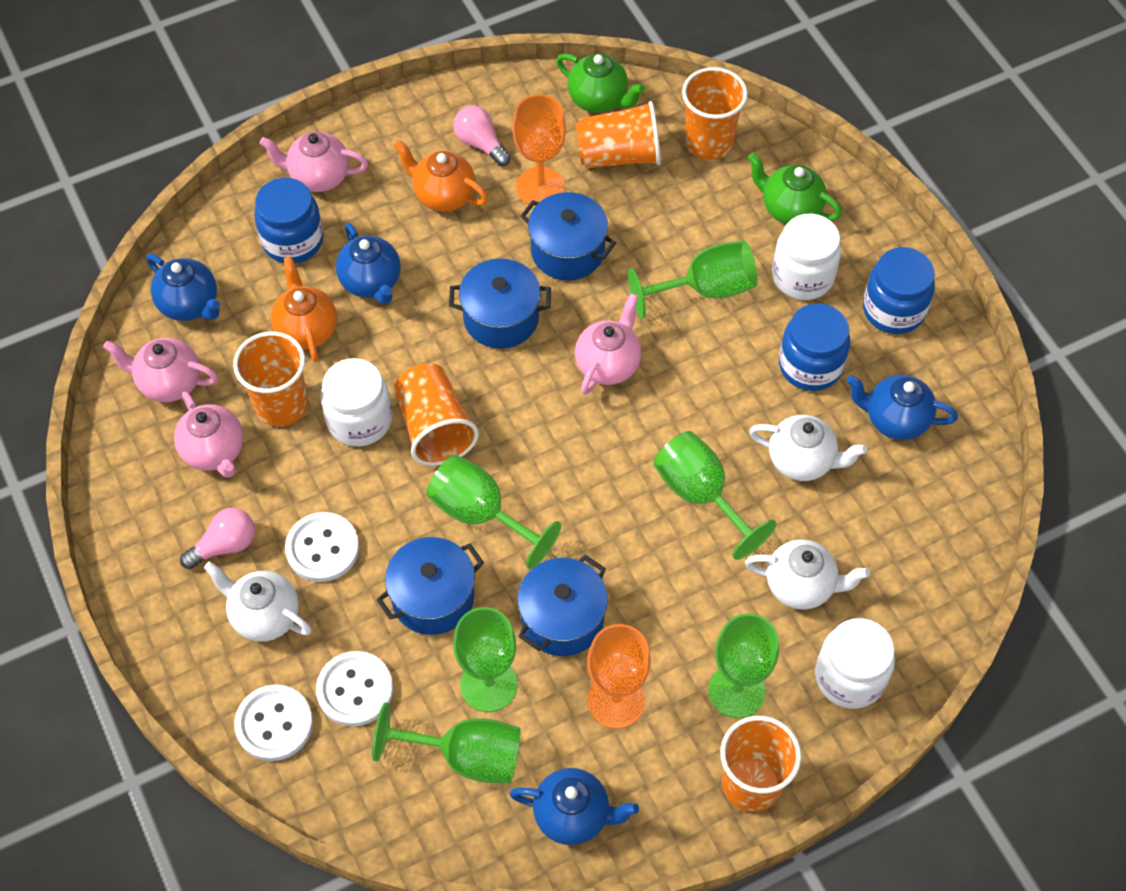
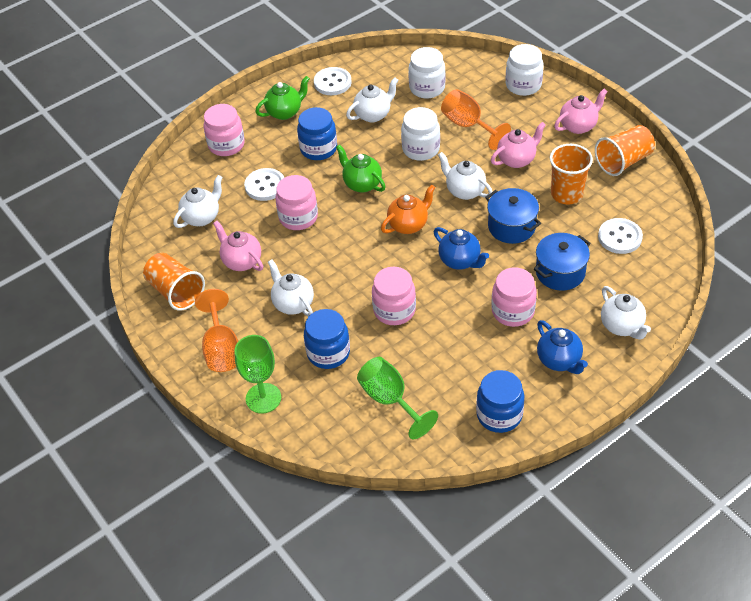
blue pot: [376,537,484,635] [449,259,551,349] [517,555,608,656] [520,192,616,280] = 4 -> [485,188,541,244] [534,233,591,291] = 2
blue teapot: [146,254,220,321] [336,223,401,304] [509,768,639,845] [847,375,958,440] = 4 -> [434,227,489,270] [537,320,588,374] = 2
green goblet: [372,702,521,784] [426,454,561,569] [453,607,518,712] [628,241,757,318] [653,431,777,560] [709,613,779,718] = 6 -> [234,335,281,413] [357,357,438,439] = 2
orange cup: [233,332,308,427] [394,364,479,466] [576,101,661,168] [682,67,748,160] [720,716,801,812] = 5 -> [143,253,205,311] [550,144,593,204] [595,125,655,176] = 3
orange teapot: [271,256,337,362] [394,140,488,212] = 2 -> [381,184,435,234] = 1
pink jar: none = 0 -> [204,104,245,156] [275,175,318,230] [372,267,416,325] [491,267,537,327] = 4
pink light bulb: [180,508,255,569] [453,106,511,166] = 2 -> none = 0
pink teapot: [103,338,218,402] [174,391,244,478] [260,132,368,192] [575,293,641,395] = 4 -> [213,221,263,271] [491,122,546,168] [554,89,608,134] = 3
white teapot: [204,561,312,642] [745,539,870,610] [749,415,867,481] = 3 -> [173,175,223,228] [268,259,314,317] [346,78,398,122] [438,152,492,200] [601,286,651,340] = 5

